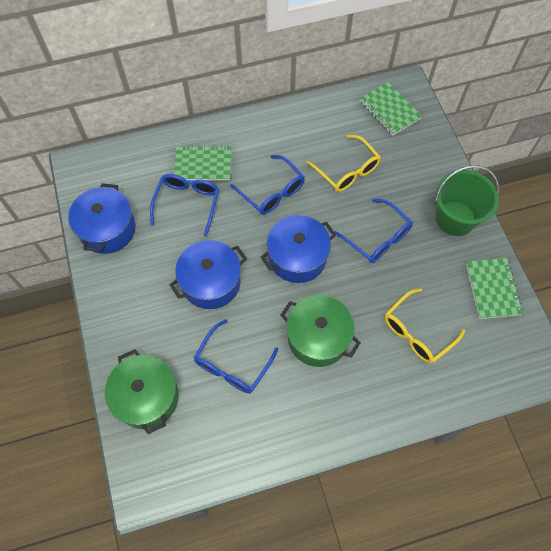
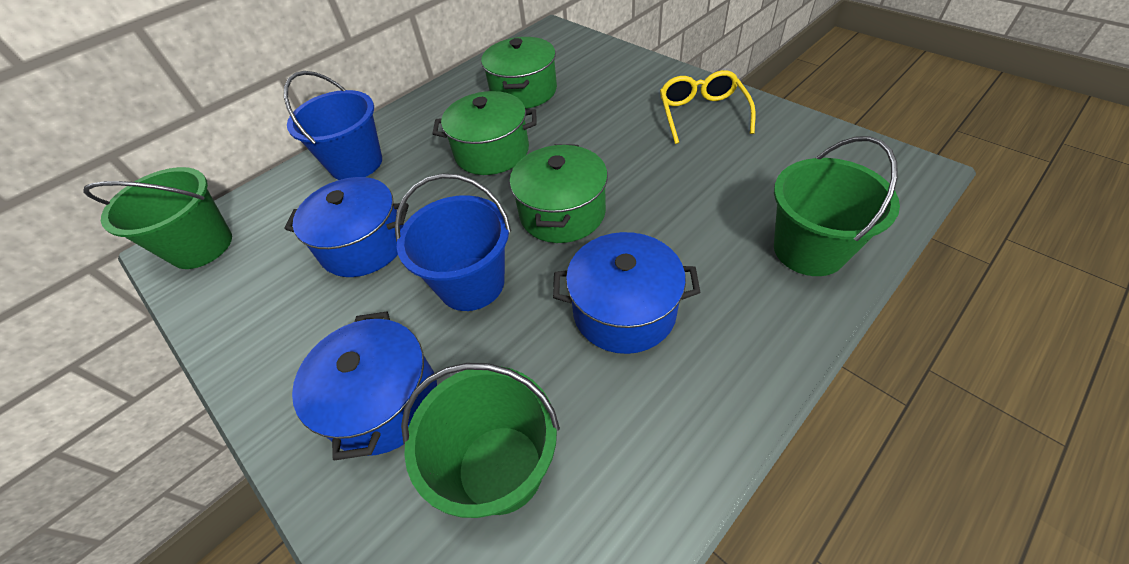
blue bucket: none = 0 -> [284,71,382,180] [395,174,511,311] = 2
blue glasses: [150,174,219,236] [194,319,278,394] [230,155,305,215] [334,199,413,263] = 4 -> none = 0
green bucket: [435,165,499,236] = 1 -> [83,167,232,269] [401,363,560,518] [774,136,900,276] = 3
green notebook: [174,145,231,181] [360,82,422,135] [466,258,523,319] = 3 -> none = 0
green pot: [105,349,179,434] [280,295,361,367] = 2 -> [432,91,536,175] [481,37,557,109] [510,144,608,243] = 3
yellow glasses: [306,135,381,192] [385,288,465,363] = 2 -> [660,70,756,144] = 1

